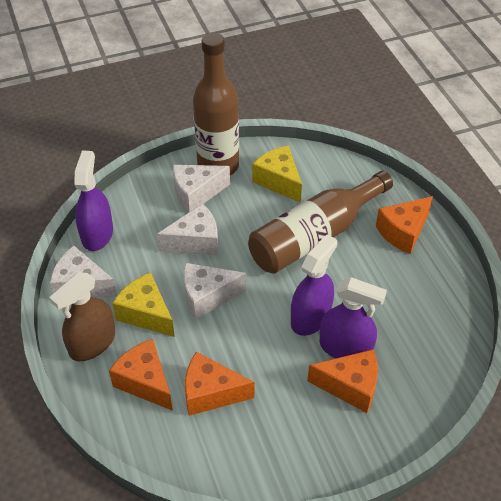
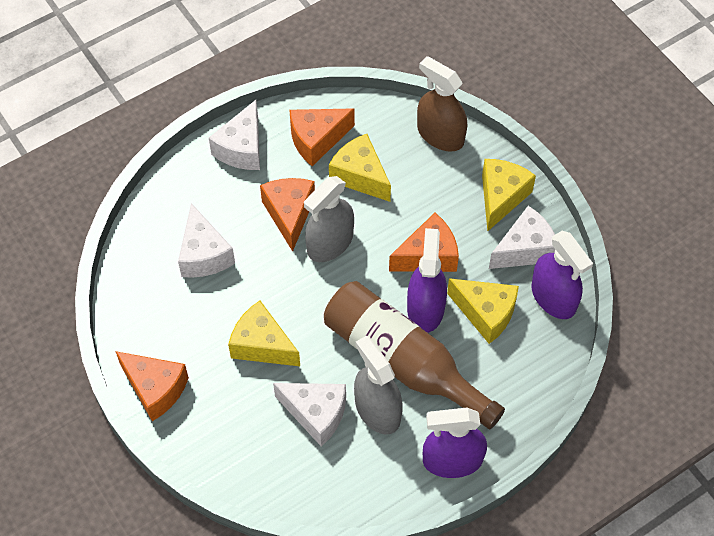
brown bottle: [193,32,239,176] [248,171,393,274] = 2 -> [324,281,505,429] = 1
grey spray bottle: none = 0 -> [304,176,354,262] [354,335,403,435] = 2
yellow cheese: [112,273,175,337] [252,145,302,203] = 2 -> [228,301,300,366] [329,134,391,202] [447,278,519,344] [482,159,536,232] = 4

